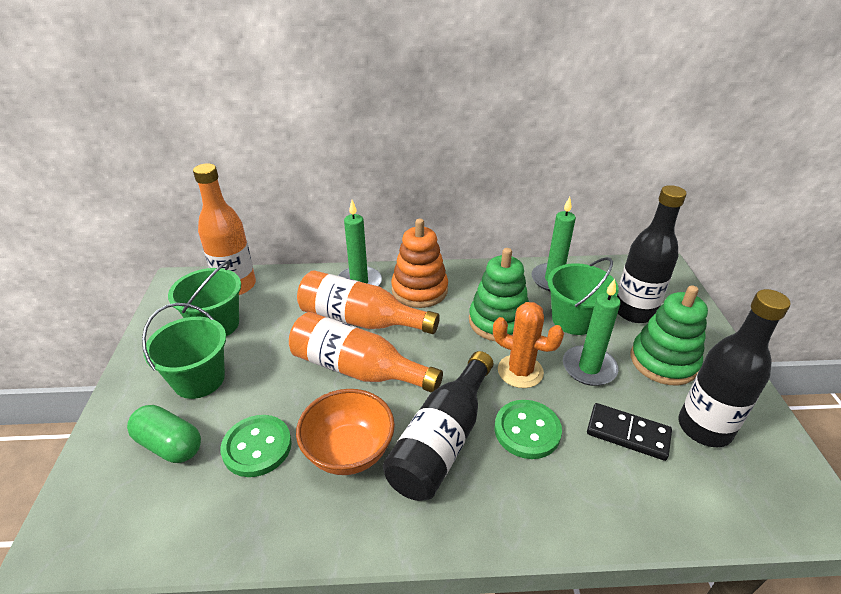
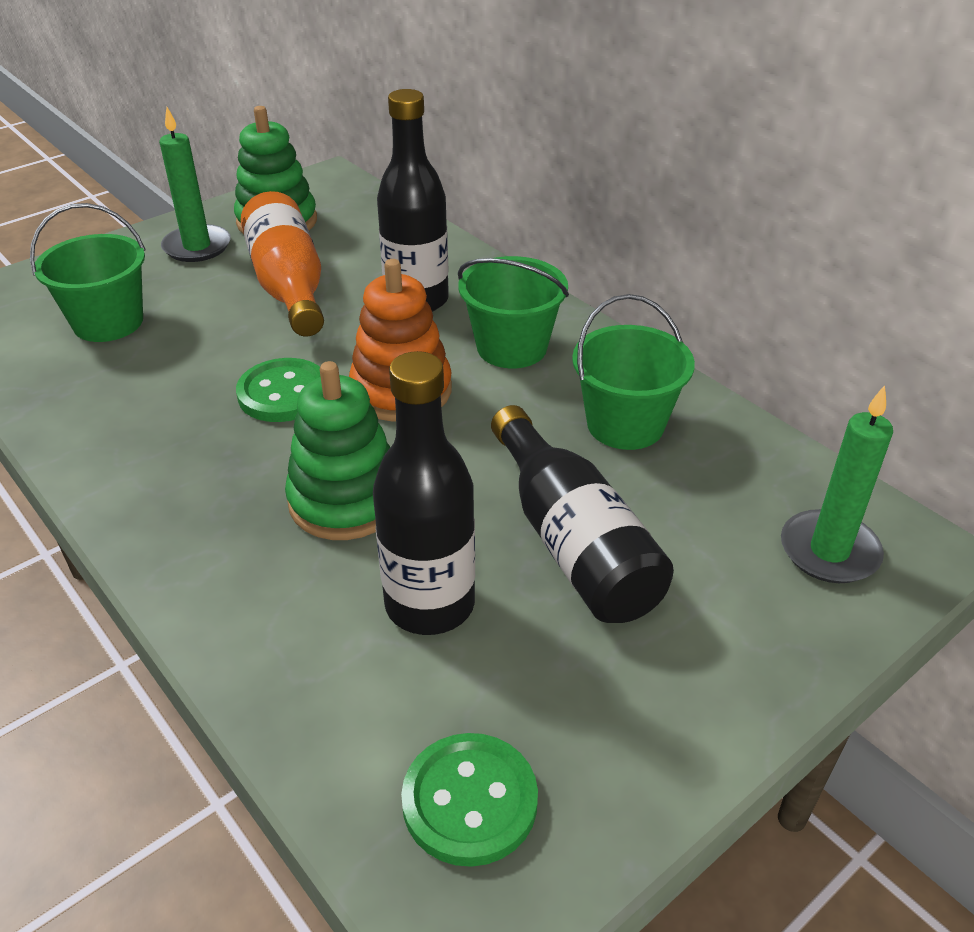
black domino: [587,403,672,461] = 1 -> none = 0
green candle: [338,200,382,286] [531,197,576,292] [563,279,620,386] = 3 -> [159,107,231,262] [781,385,893,583] = 2
green capsule: [127,405,201,463] = 1 -> none = 0
orange bottle: [193,163,256,295] [289,312,443,393] [297,270,440,334] = 3 -> [241,191,324,337] = 1
orange bowl: [296,389,395,475] = 1 -> none = 0
orange cactus: [493,302,564,388] = 1 -> none = 0

